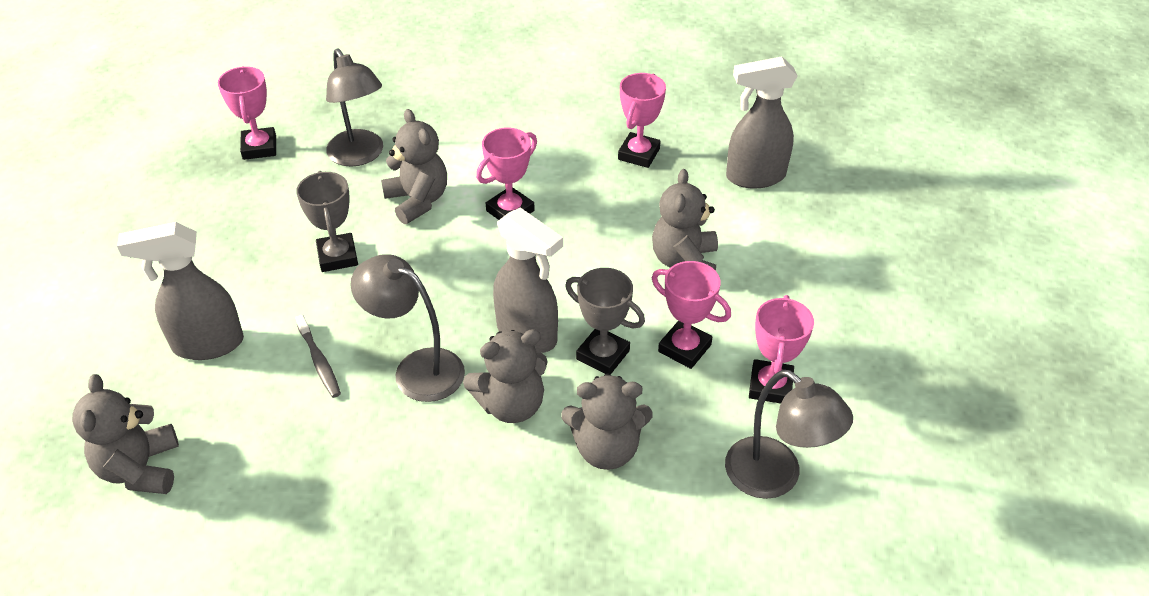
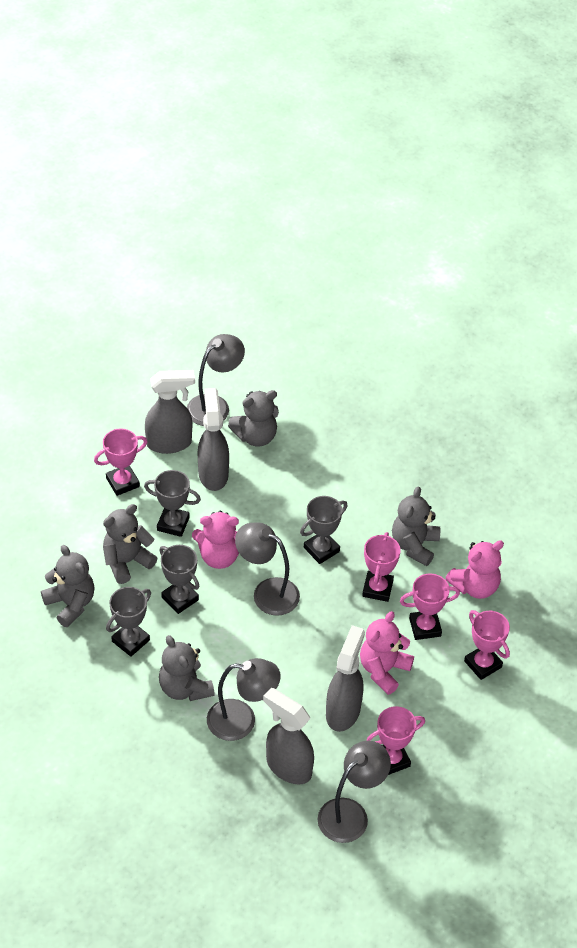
grey lamp: [326,48,383,167] [350,254,465,402] [725,370,853,499] = 3 -> [187,334,245,426] [207,658,281,741] [235,522,300,616] [318,741,391,843] = 4
grey spray bottle: [117,222,244,360] [493,207,563,353] [726,56,798,189] = 3 -> [145,370,195,454] [198,388,229,491] [263,688,314,785] [326,625,365,732] = 4
grey toothbrush: [295,314,341,398] = 1 -> none = 0
grey trophy: [296,171,358,272] [565,268,645,375] = 2 -> [106,587,151,657] [144,470,201,537] [159,545,200,614] [300,496,348,564] = 4
pink teddy bear: none = 0 -> [192,511,239,569] [360,611,414,695] [445,540,504,599] = 3

